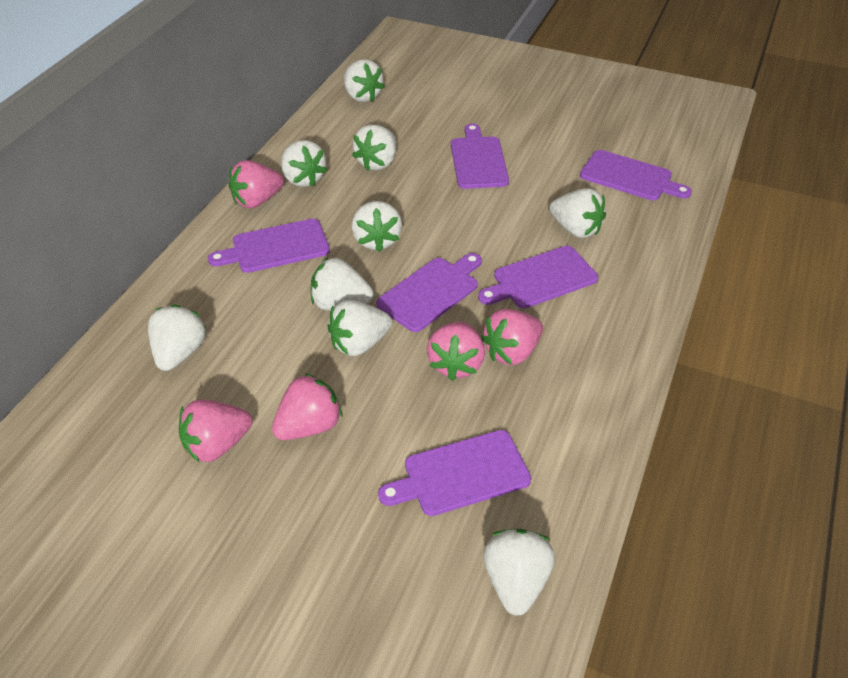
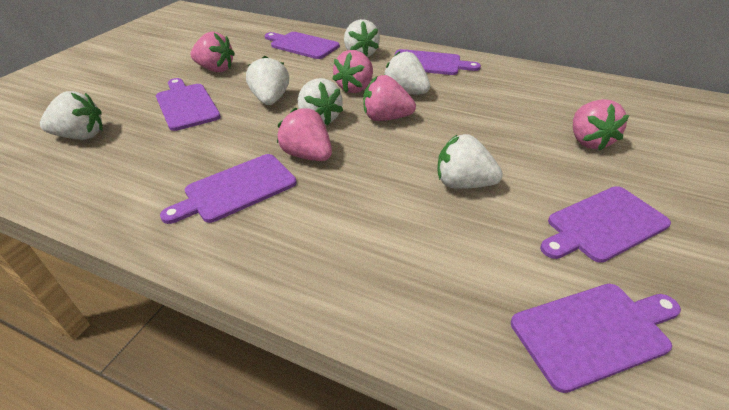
white strawberry: [148,304,206,371] [281,140,328,187] [311,258,374,311] [327,300,392,356] [343,59,385,102] [352,125,397,171] [352,201,402,252] [483,529,555,615] [549,188,606,238] = 9 -> [40,91,103,140] [246,55,289,105] [298,78,343,125] [344,19,380,57] [384,51,430,94] [437,134,503,189] = 6

